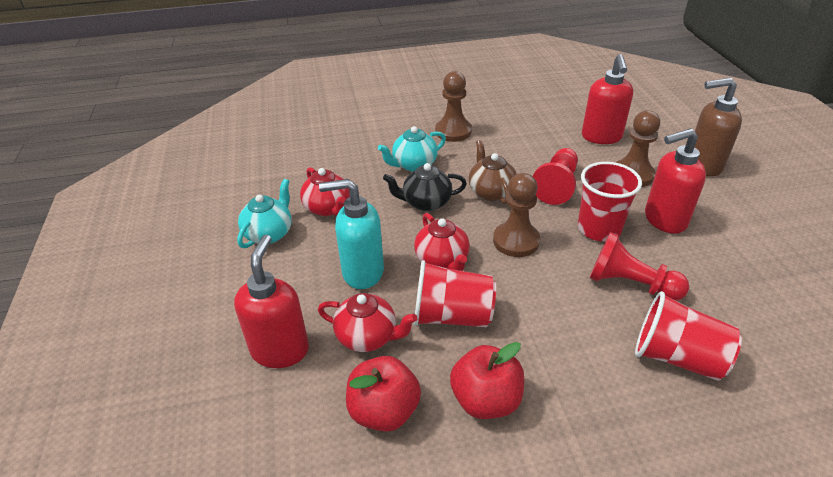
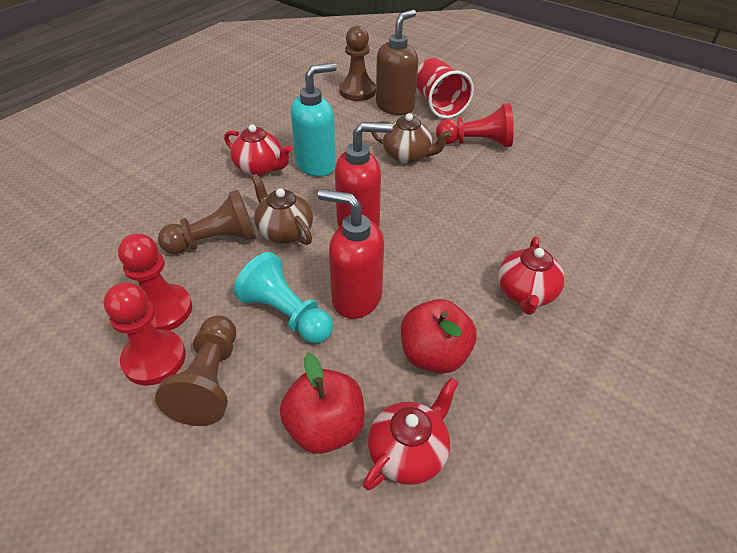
black teapot: [383,163,467,211] = 1 -> none = 0
brown teapot: [469,140,517,204] = 1 -> [251,174,313,245] [371,113,452,164] = 2
red cup: [414,260,496,327] [578,162,642,241] [635,291,742,381] = 3 -> [416,58,474,119] = 1
red pawn: [533,148,578,205] [590,232,689,301] = 2 -> [104,282,186,385] [118,233,192,330] [436,103,514,147] = 3
red soap dispenser: [234,235,309,368] [582,54,633,144] [645,128,706,234] = 3 -> [318,189,384,319] [335,122,393,227] = 2
turquoise pawn: none = 0 -> [233,252,333,343] = 1
turquoise teapot: [237,179,292,248] [378,126,446,172] = 2 -> none = 0

